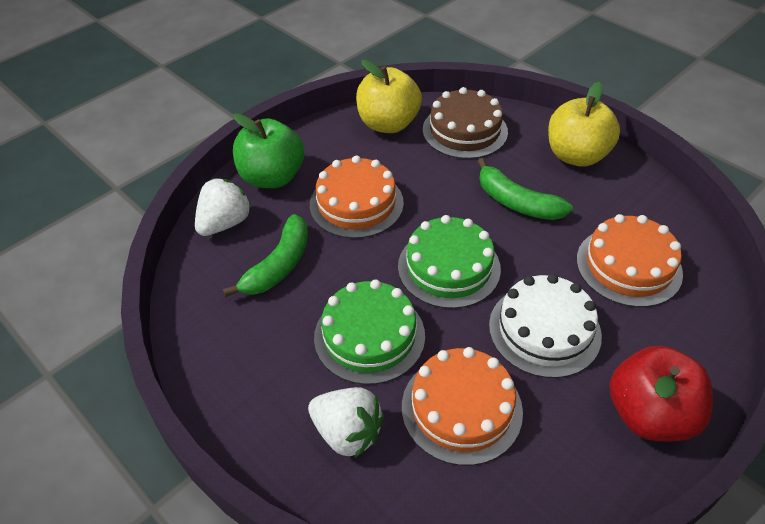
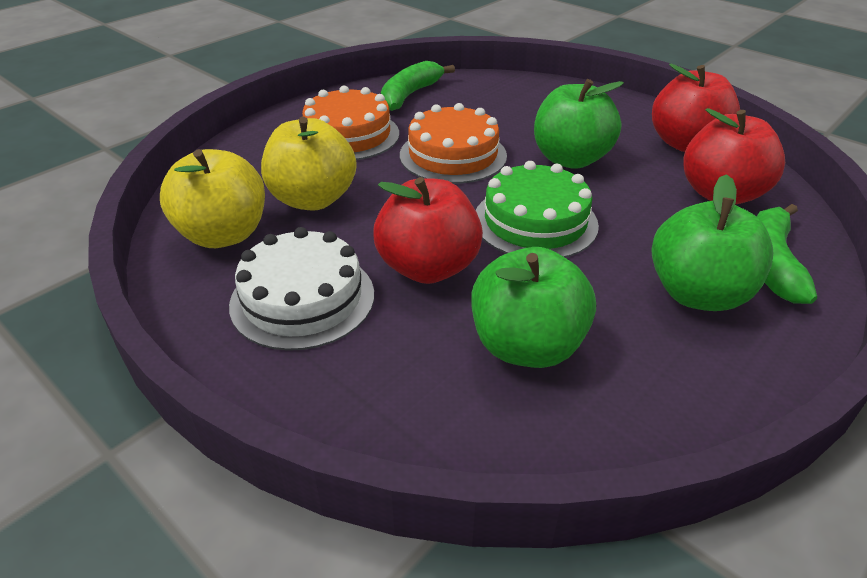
brown cake: [423,87,508,159] = 1 -> none = 0
green apple: [233,113,304,188] = 1 -> [471,247,596,368] [534,79,624,169] [652,174,773,311] = 3
green cake: [314,280,425,385] [398,215,501,309] = 2 -> [476,161,599,258] = 1
orange cake: [310,156,404,239] [402,347,523,466] [577,214,683,307] = 3 -> [302,86,399,160] [400,103,507,184] = 2
red apple: [610,346,713,441] = 1 -> [373,177,483,284] [652,63,740,152] [683,108,785,205] = 3
white strawberry: [195,178,252,236] [308,387,384,458] = 2 -> none = 0

